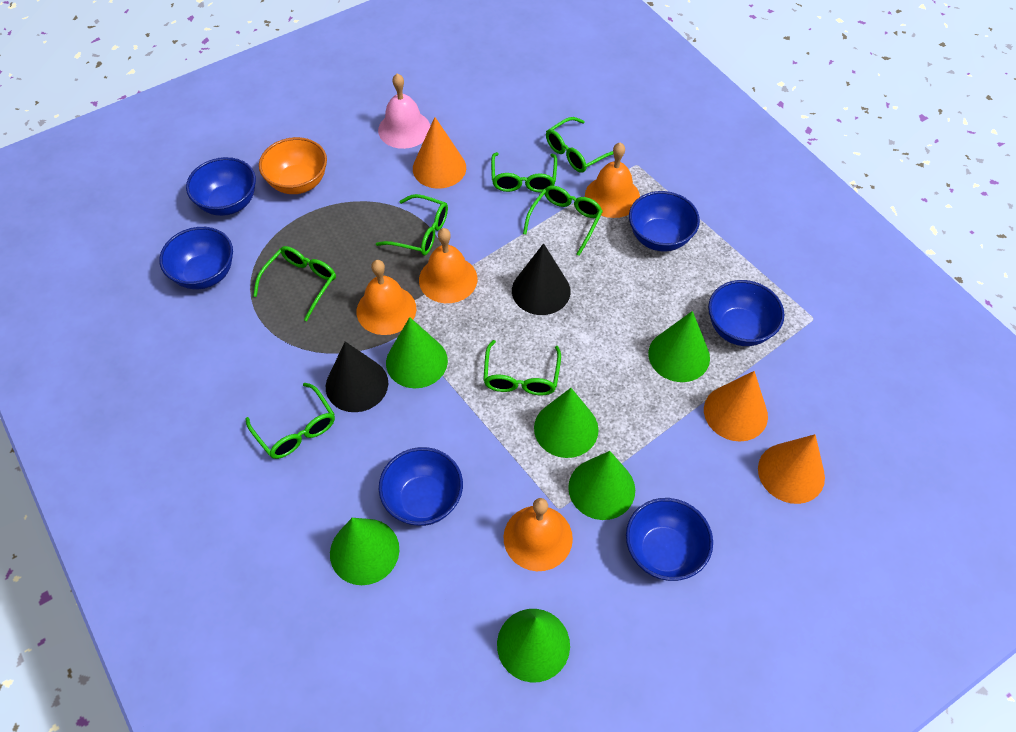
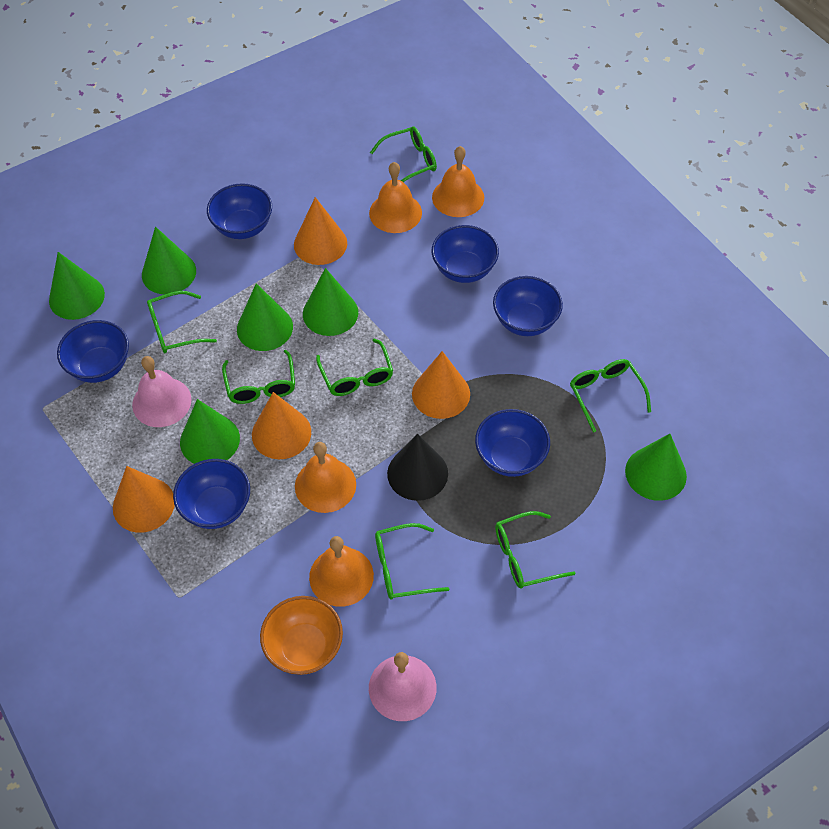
black cone: [326,342,388,412] [512,243,571,315] = 2 -> [387,433,448,501] = 1
orange cone: [413,117,466,189] [704,371,768,441] [758,434,825,504] = 3 -> [113,466,174,533] [252,392,311,459] [294,197,347,265] [412,351,470,419] = 4
pink bell: [378,73,430,149] = 1 -> [132,356,192,427] [369,652,437,721] = 2

